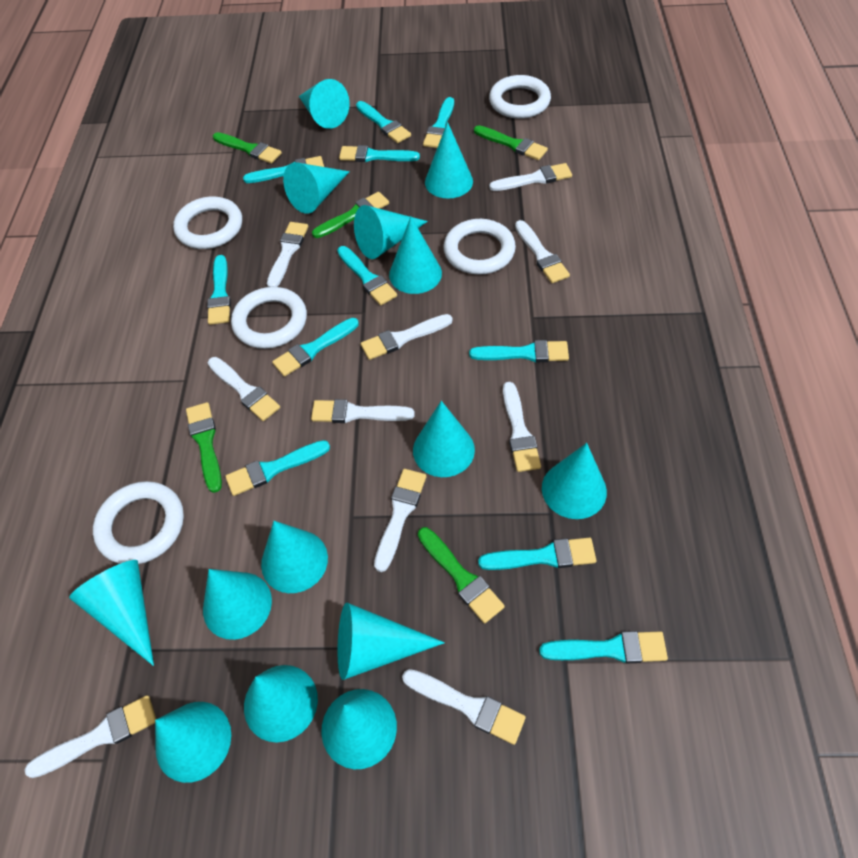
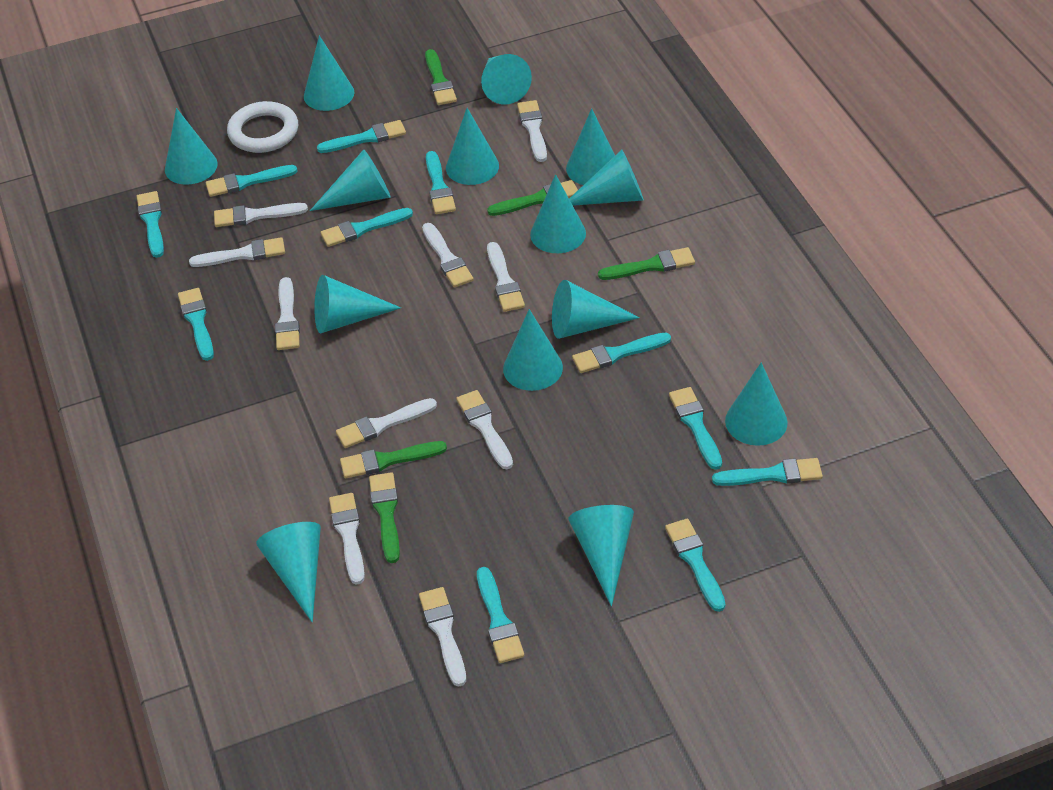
white ring: [93,481,184,564] [173,197,242,249] [231,287,307,349] [443,219,516,275] [489,75,551,119] = 5 -> [227,101,298,153] = 1

